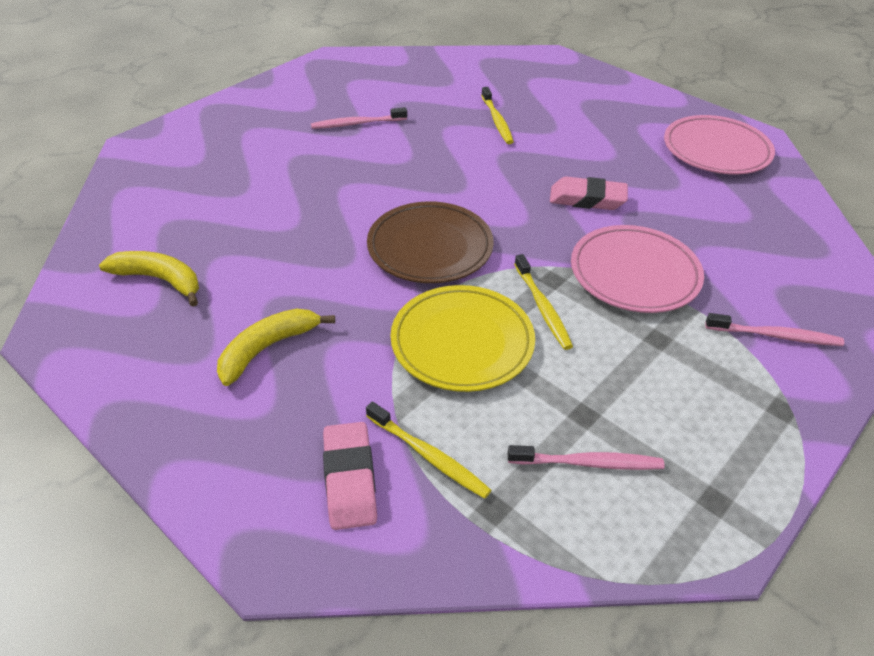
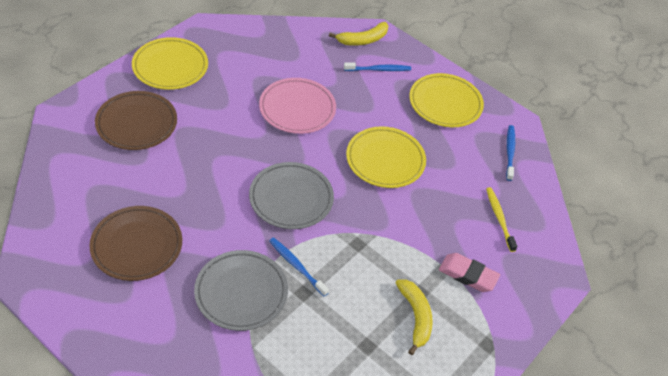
blue toothbrush: none = 0 -> [269,237,329,296] [344,63,411,71] [506,125,515,181] = 3
brown plate: [367,201,494,283] = 1 -> [89,206,182,281] [95,91,177,150] = 2
grey plate: none = 0 -> [194,250,288,331] [249,162,334,229] = 2
pink eraser: [323,422,377,530] [550,176,628,210] = 2 -> [439,253,500,292] = 1
pink plate: [571,225,704,313] [664,115,775,174] = 2 -> [259,78,336,134] = 1
pink toothbrush: [311,107,407,129] [508,445,665,470] [705,313,844,346] = 3 -> none = 0
yellow plate: [391,285,535,392] = 1 -> [132,37,208,90] [346,126,426,188] [409,73,484,127] = 3
yellow toothbrush: [366,402,491,499] [481,87,514,144] [514,254,573,350] = 3 -> [486,187,517,252] = 1

